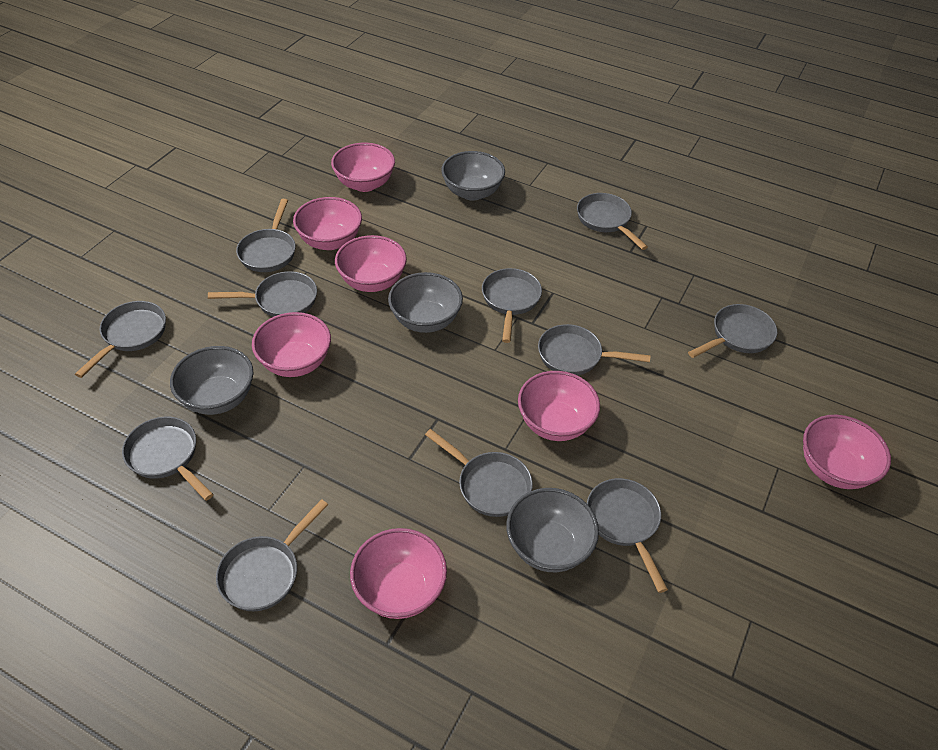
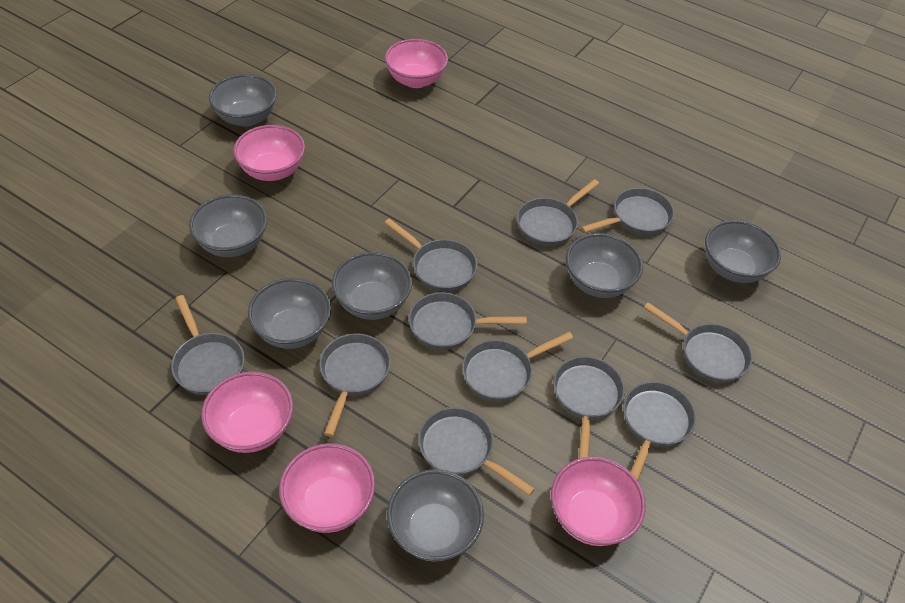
grey bowl: [170,346,253,415] [388,272,463,333] [441,151,505,201] [506,488,599,572] = 4 -> [189,194,267,257] [209,74,277,126] [248,278,331,349] [332,252,412,320] [387,469,484,562] [566,233,643,298] [705,220,781,283] = 7
pink bowl: [252,312,331,377] [293,197,362,250] [331,143,395,192] [335,235,407,292] [350,528,447,619] [518,371,600,441] [803,415,891,489] = 7 -> [201,372,293,453] [233,125,305,181] [279,443,375,533] [385,39,448,88] [551,456,646,546] = 5

